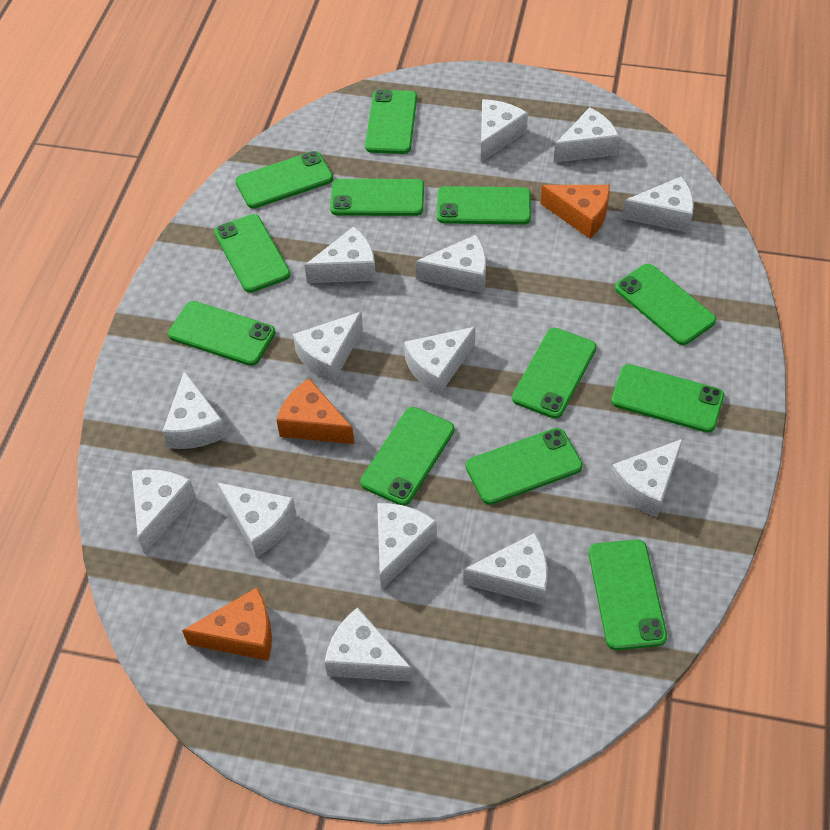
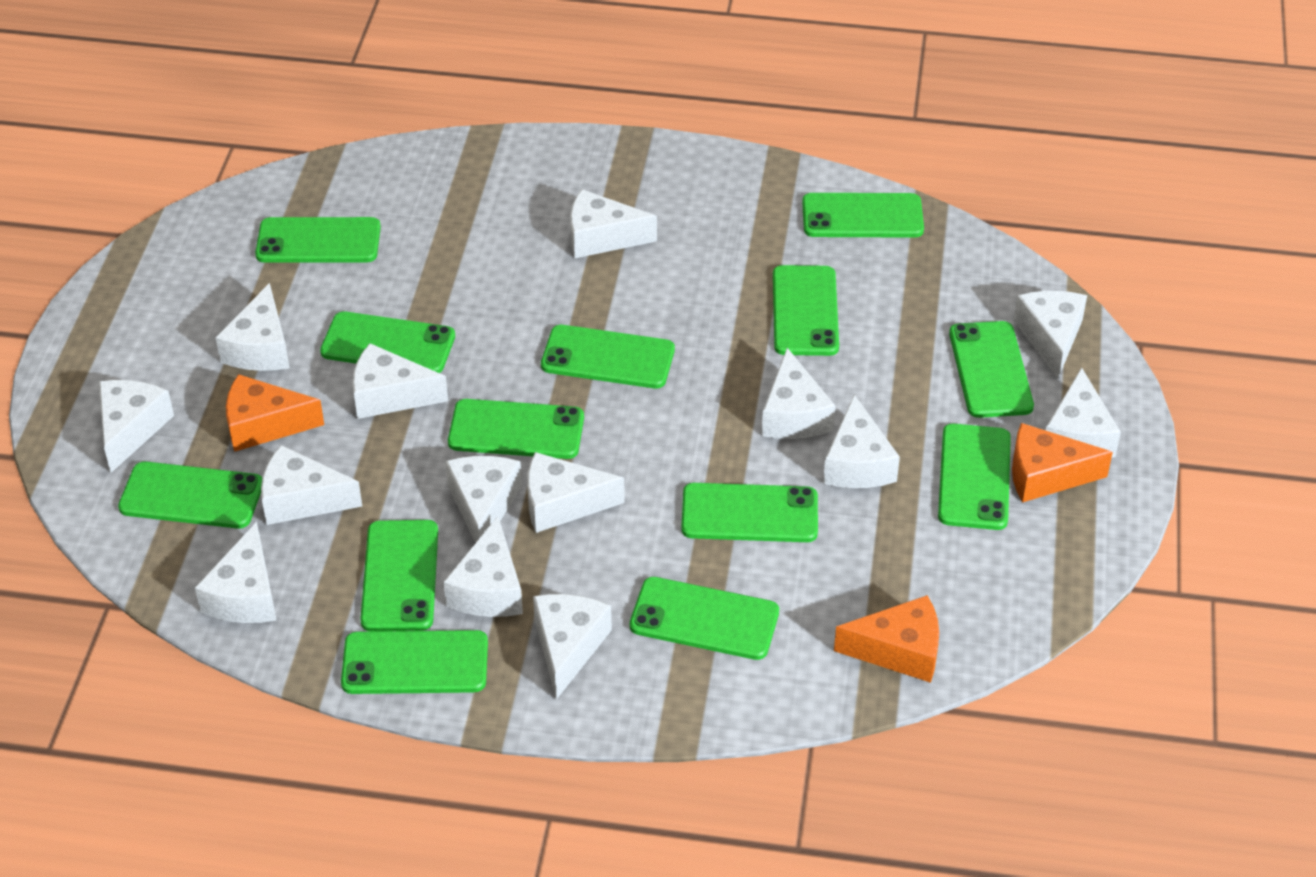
green phone: [168,301,275,366] [214,214,291,293] [235,151,333,209] [330,179,424,216] [360,407,455,506] [365,90,417,154] [437,186,531,225] [466,428,583,505] [512,328,597,419] [589,540,667,650] [611,364,724,433] [615,264,716,345] = 12 -> [118,462,262,529] [255,217,381,263] [320,311,455,373] [341,630,488,694] [360,520,438,631] [448,399,584,459] [541,325,675,388] [630,577,779,660] [681,483,818,542] [773,265,839,356] [802,193,924,238] [938,424,1011,530] [949,321,1034,418] = 13

